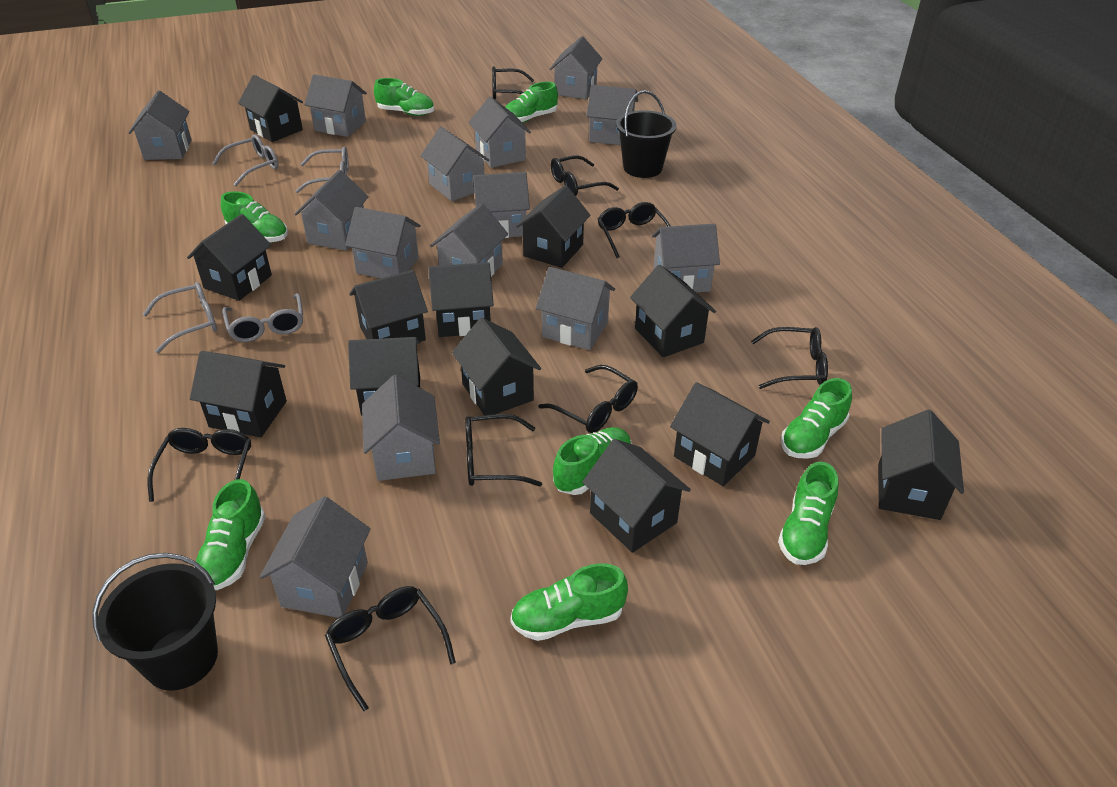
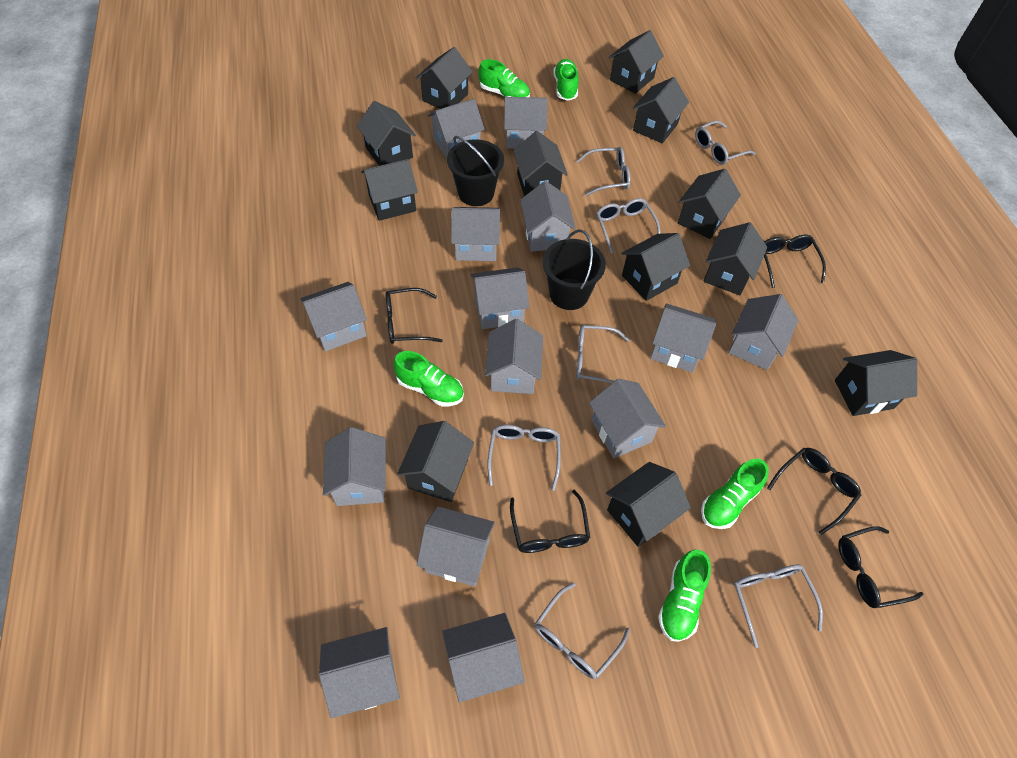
black glasses: [147,428,251,502] [325,586,456,711] [465,414,542,487] [492,66,534,99] [538,365,638,433] [551,155,619,196] [598,202,671,258] [751,327,828,389] = 8 -> [386,288,443,344] [510,489,590,553] [764,235,826,288] [767,448,861,535] [838,526,923,608] = 5
green shoe: [193,479,266,590] [221,191,288,242] [374,78,434,116] [505,82,558,123] [510,563,628,641] [553,427,631,495] [778,462,838,565] [781,378,852,459] = 8 -> [393,351,464,406] [478,59,530,97] [553,59,579,101] [658,550,711,642] [701,459,769,529] = 5
grey glasses: [143,282,217,353] [212,134,278,186] [222,293,303,342] [296,146,349,193] = 4 -> [488,425,561,491] [535,583,630,679] [576,325,629,383] [577,147,630,196] [596,198,661,253] [695,120,756,165] [733,564,823,648] = 7

